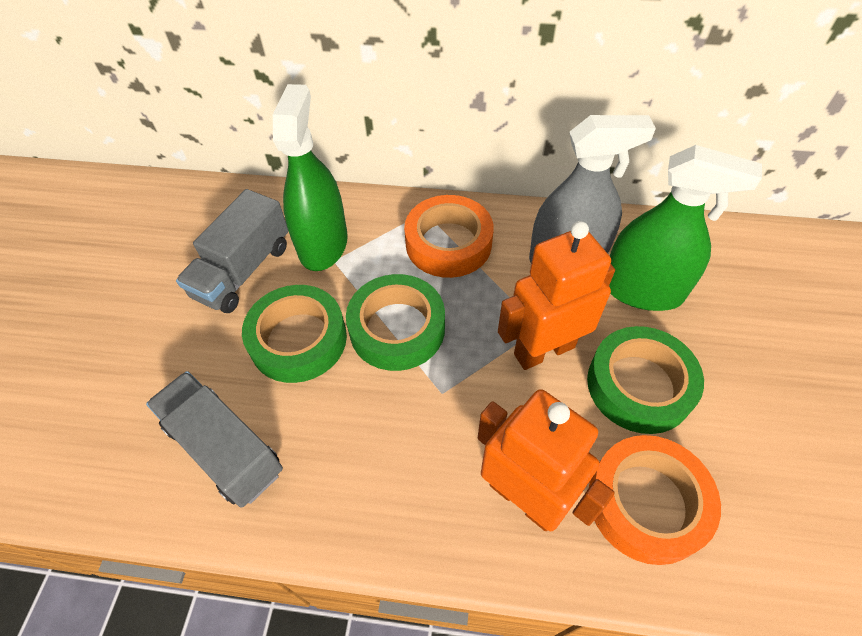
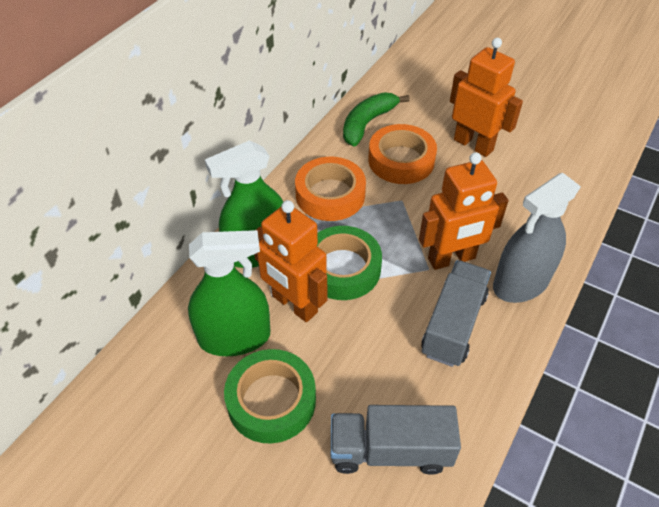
green banana: none = 0 -> [343,92,410,147] = 1
green tape: [242,285,347,383] [346,274,445,371] [587,326,704,434] = 3 -> [224,349,316,444] [317,226,382,300] = 2
orange robot: [478,389,615,531] [498,221,615,370] = 2 -> [254,200,327,322] [419,152,508,270] [450,38,523,157] = 3

